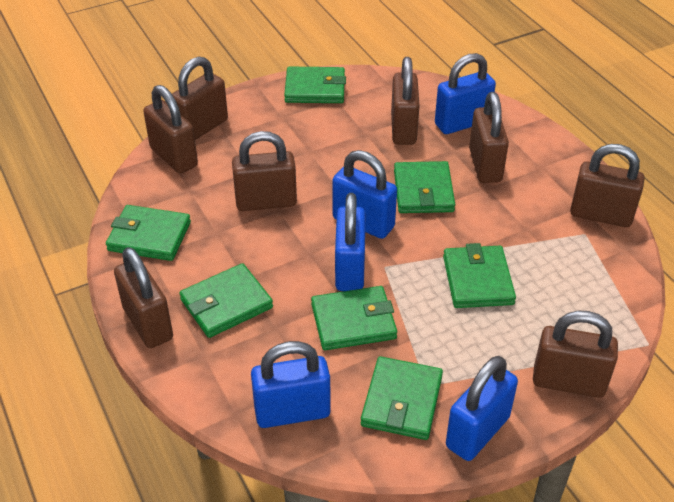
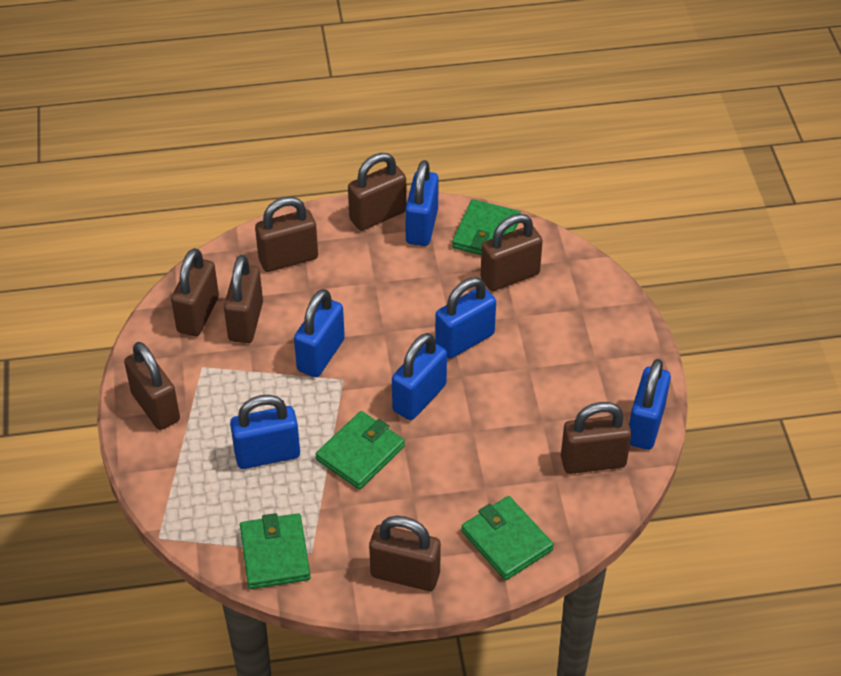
blue padlock: [251,341,331,428] [332,150,397,239] [335,193,365,291] [435,53,496,134] [446,356,518,461] = 5 -> [230,395,300,469] [294,289,345,377] [392,333,447,420] [405,160,439,246] [435,277,496,359] [629,359,671,450] = 6
green wallet: [106,205,191,261] [179,263,273,338] [284,67,346,103] [311,286,397,350] [361,356,443,440] [394,161,455,213] [443,243,516,308] = 7 -> [240,513,311,589] [316,411,405,489] [452,199,521,255] [461,496,554,580] = 4

